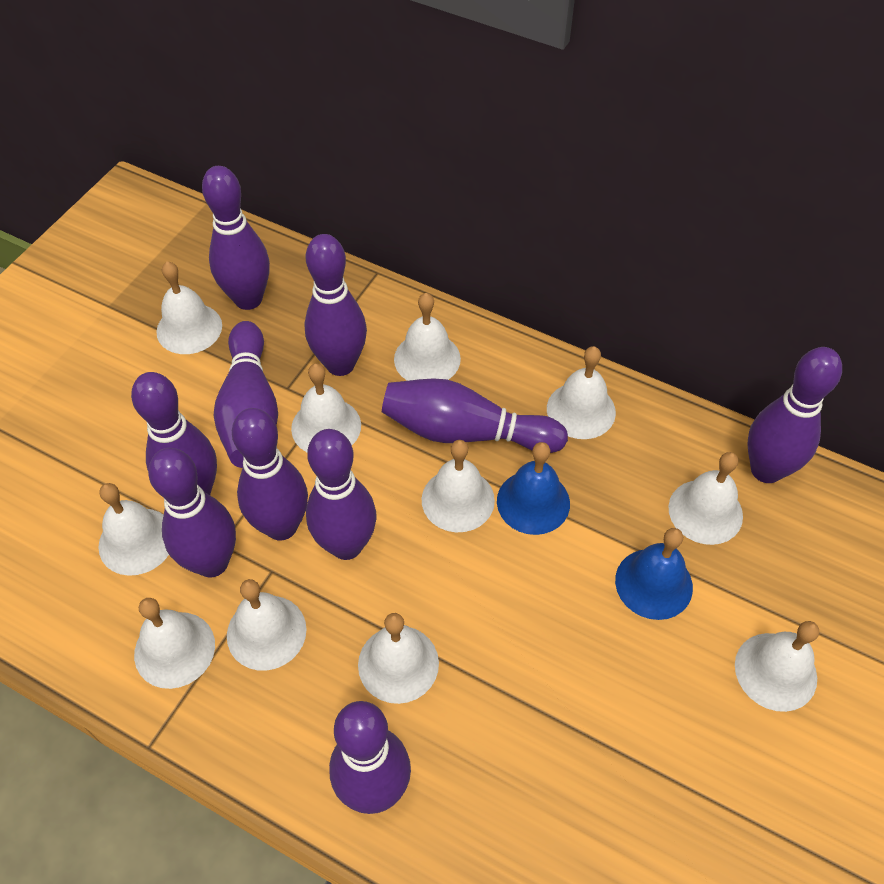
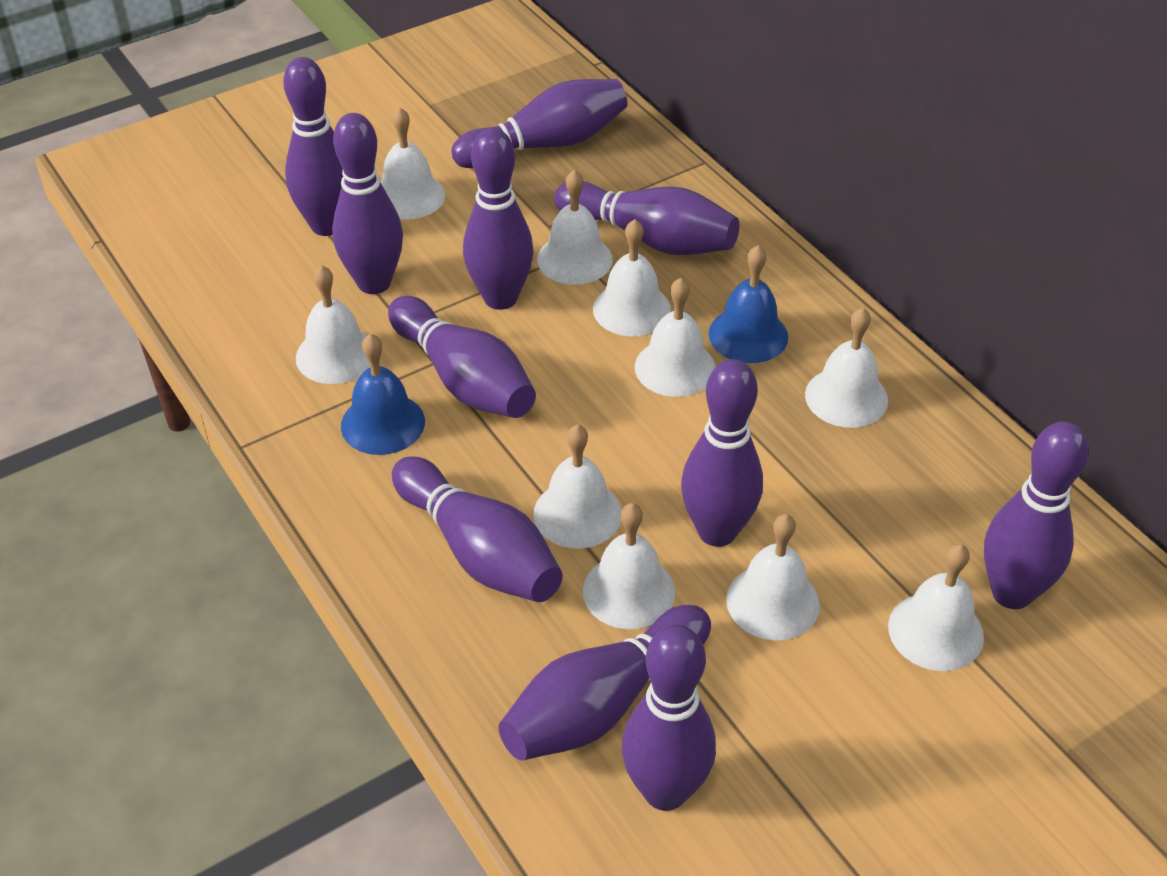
purple bowling pin: [131,372,217,495] [148,448,236,577] [202,166,270,310] [214,321,278,468] [232,408,308,541] [304,234,367,376] [306,429,377,560] [329,701,411,814] [382,378,568,453] [748,347,842,483] = 10 -> [283,57,343,236] [332,113,403,294] [388,296,536,418] [392,456,563,602] [452,79,628,168] [463,127,534,310] [499,605,711,761] [554,181,739,255] [622,624,716,811] [681,359,763,547] [984,421,1089,609] = 11
white bell: [98,483,169,576] [134,598,215,689] [156,261,222,354] [227,579,307,671] [291,363,361,452] [358,613,439,704] [394,293,461,381] [422,440,495,532] [547,346,616,439] [669,452,743,545] [735,621,819,712] = 11 -> [296,265,370,384] [381,107,445,220] [533,424,622,549] [537,169,613,285] [583,503,675,629] [593,219,671,336] [635,278,716,397] [726,514,820,640] [805,307,888,428] [888,544,984,671] = 10

